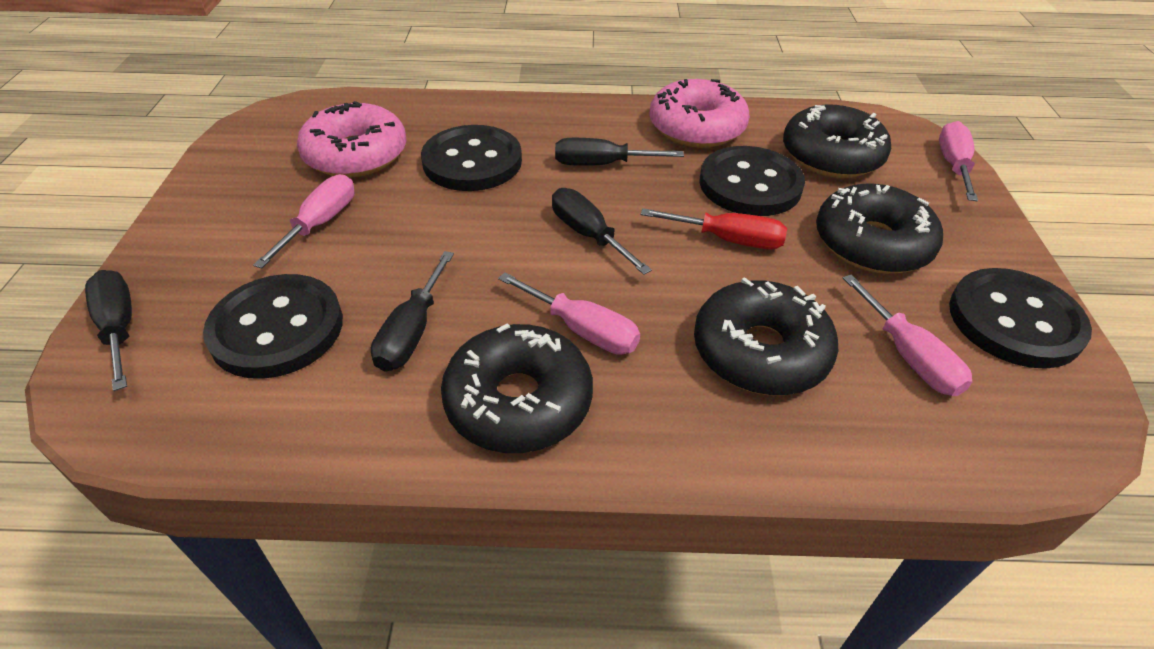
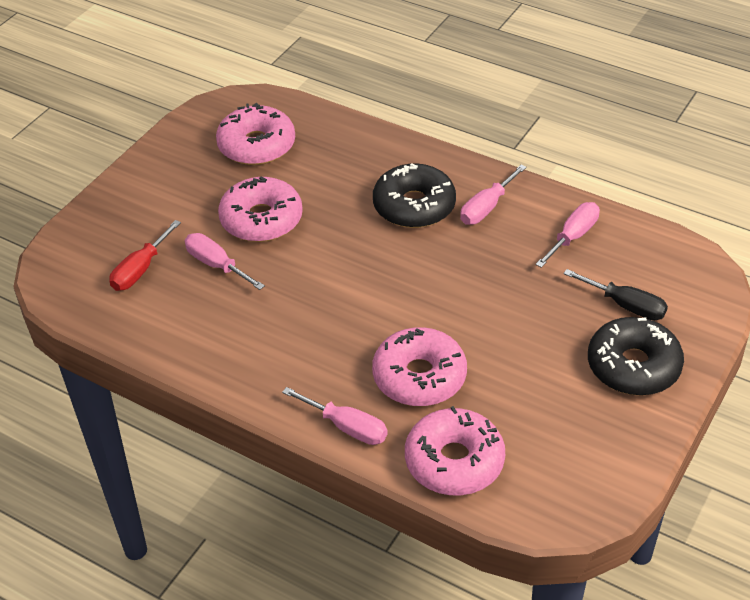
black button: [203,274,343,379] [421,125,522,191] [699,146,805,216] [949,268,1092,369] = 4 -> none = 0
black donut: [441,323,593,453] [694,277,839,395] [783,105,891,178] [816,184,943,274] = 4 -> [373,163,456,228] [588,317,684,396] = 2
black screwdriver: [85,270,132,391] [371,251,454,372] [552,188,652,275] [555,138,684,166] = 4 -> [564,269,668,320] = 1
pink donut: [297,101,406,178] [649,79,749,148] = 2 -> [216,103,295,165] [218,177,303,242] [372,327,467,406] [405,406,505,495] = 4

